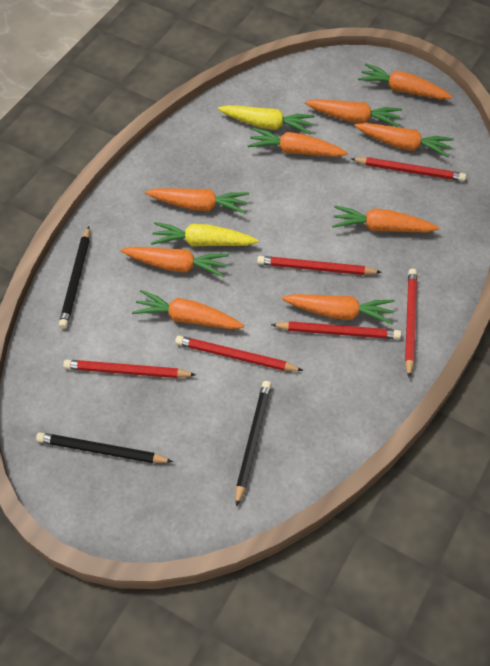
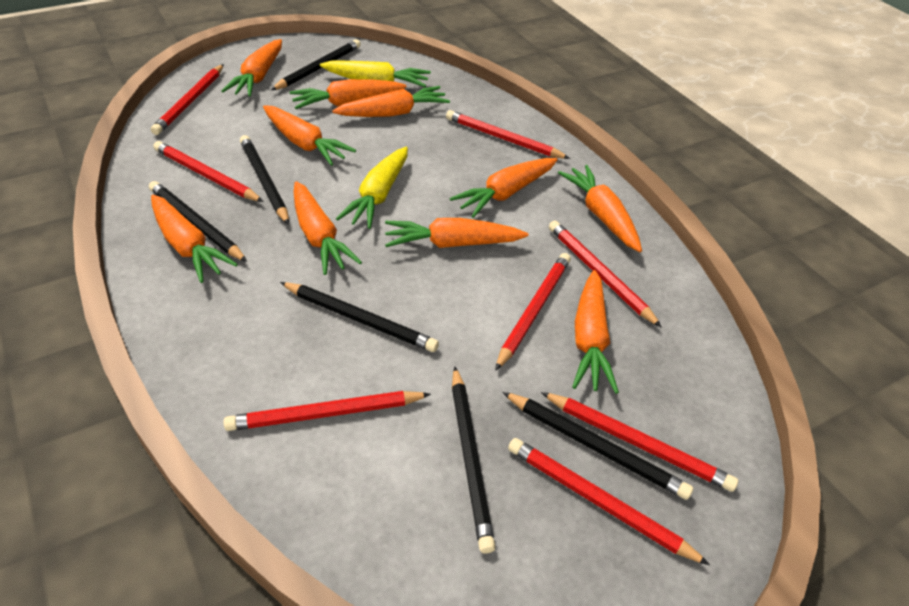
black pencil: [36,432,173,463] [59,226,90,329] [236,381,272,507] = 3 -> [149,181,247,262] [240,135,289,225] [271,39,361,90] [280,282,439,352] [452,366,495,554] [502,392,693,500] = 6
orange carrot: [121,247,229,277] [132,290,244,329] [145,188,249,214] [248,128,348,157] [282,294,395,325] [305,99,402,127] [332,205,439,232] [355,123,454,157] [358,63,453,99] = 9 -> [151,194,238,283] [221,39,282,97] [263,105,356,166] [289,79,406,109] [294,181,362,275] [332,86,450,117] [385,218,528,248] [450,158,557,218] [558,165,642,252] [572,270,619,394] = 10
red pencil: [63,360,196,378] [175,336,303,371] [257,256,382,275] [271,321,401,339] [350,157,466,181] [405,269,417,378] = 6 -> [151,64,224,135] [153,141,264,202] [224,391,431,431] [446,110,570,159] [495,253,571,371] [508,438,710,565] [541,392,738,492] [549,221,662,328] = 8

